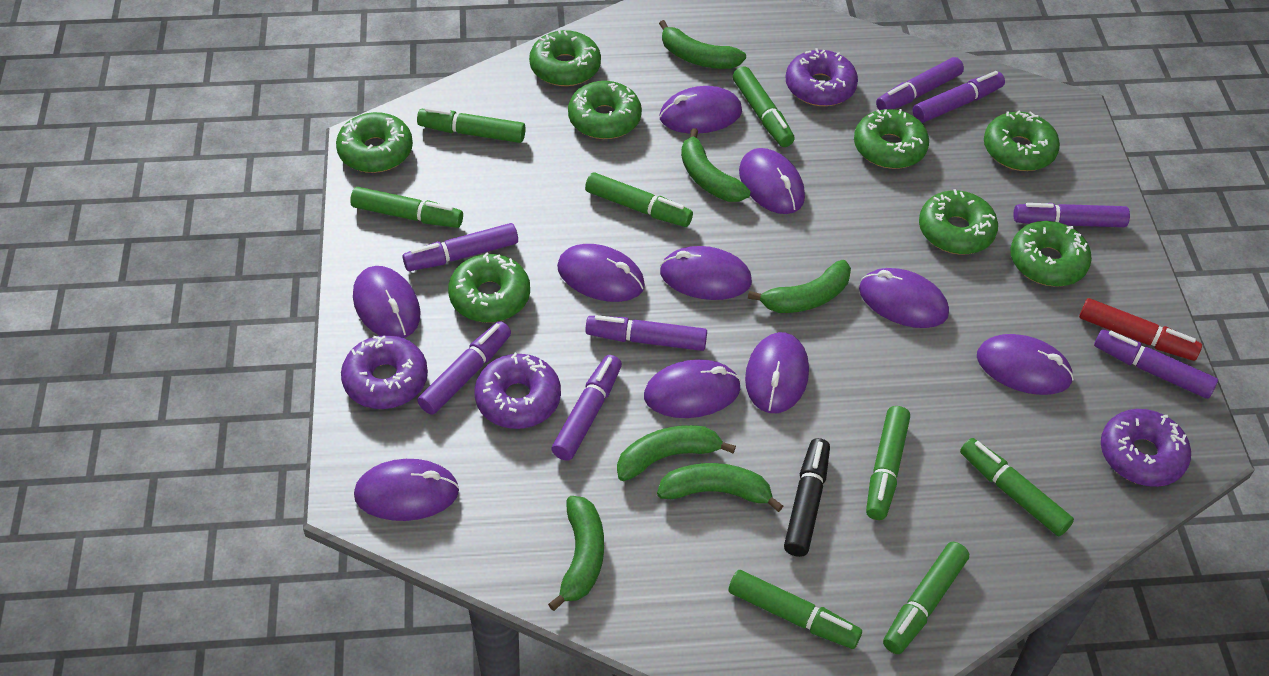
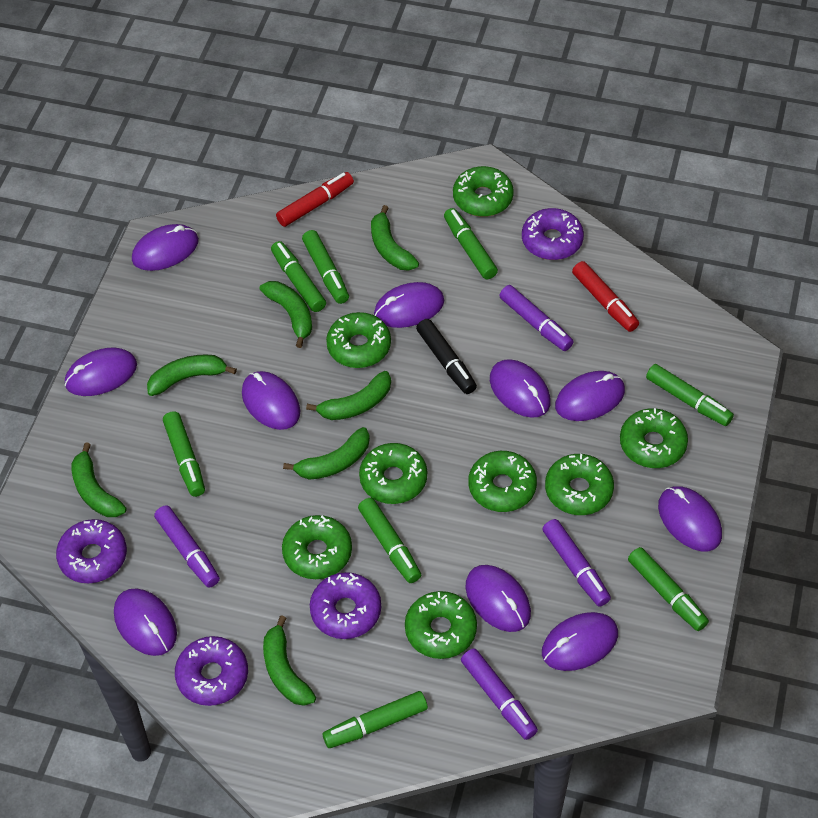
green banana: [548,496,604,611] [617,425,736,481] [657,463,783,512] [659,20,746,69] [681,128,751,202] [748,260,851,313] = 6 -> [71,442,127,517] [147,354,237,396] [259,281,312,348] [263,615,316,706] [283,427,370,480] [306,371,391,420] [371,205,419,271] = 7
purple marker: [403,223,518,271] [417,321,511,415] [551,355,622,461] [585,315,707,351] [876,57,964,110] [913,71,1005,123] [1013,203,1130,227] [1094,329,1218,399] = 8 -> [154,505,220,588] [461,648,538,740] [499,285,573,351] [542,519,611,607] = 4
red marker: [1079,298,1202,361] = 1 -> [276,172,354,227] [572,261,639,332] = 2

